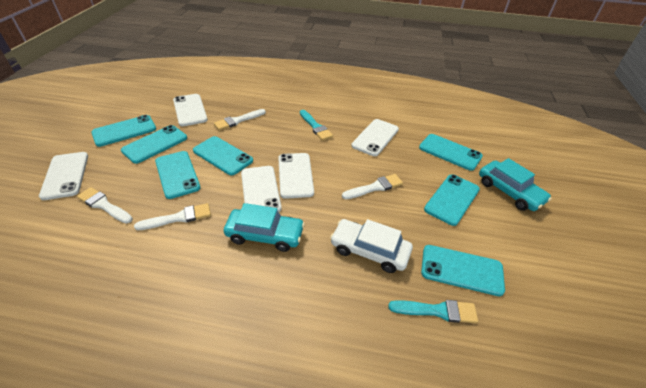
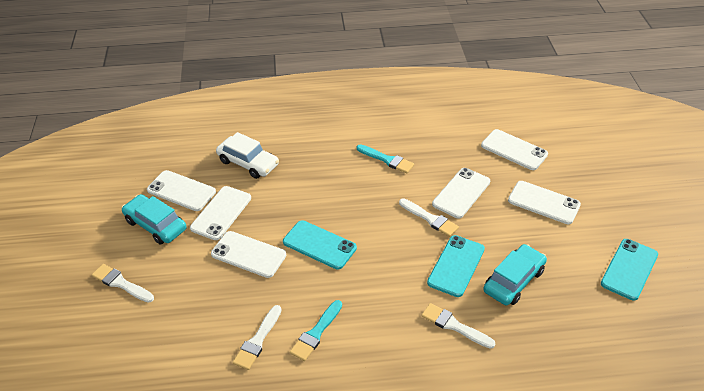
turquoise phone: [91,115,156,147] [121,125,187,164] [155,151,201,199] [193,136,253,175] [419,134,483,171] [421,245,505,296] [424,174,480,226] = 7 -> [283,220,357,270] [427,235,485,297] [601,239,658,301] = 3
white phone: [39,152,88,200] [173,94,208,126] [241,166,282,212] [278,153,314,199] [351,119,399,156] = 5 -> [147,170,216,211] [190,186,251,240] [211,231,286,278] [432,168,490,218] [481,129,548,170] [508,181,581,224] = 6

